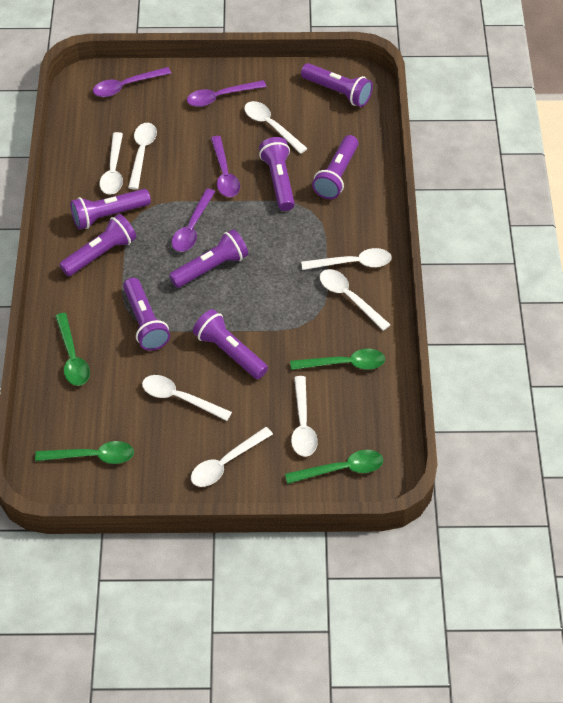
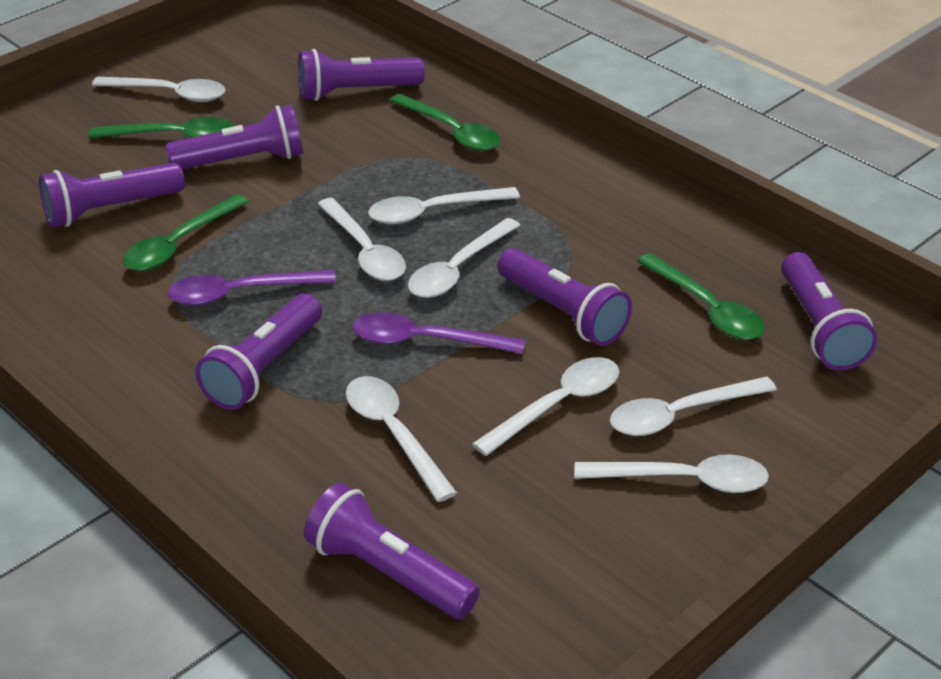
purple flashlight: [59,214,136,276] [70,189,151,230] [123,278,170,351] [169,229,248,288] [193,309,268,379] [259,137,295,211] [301,63,373,107] [312,135,358,199] = 8 -> [39,163,185,227] [165,105,303,169] [196,294,322,410] [298,49,425,101] [304,483,480,619] [497,248,632,346] [781,252,877,370] = 7
purple spoon: [93,67,171,97] [172,188,215,252] [187,80,266,107] [211,136,240,197] = 4 -> [168,270,336,306] [353,312,525,354] = 2

